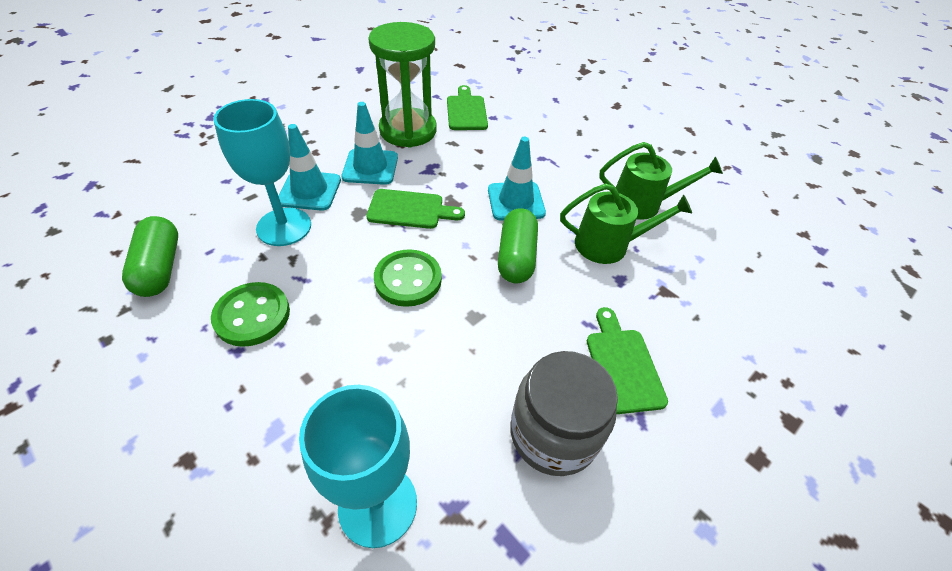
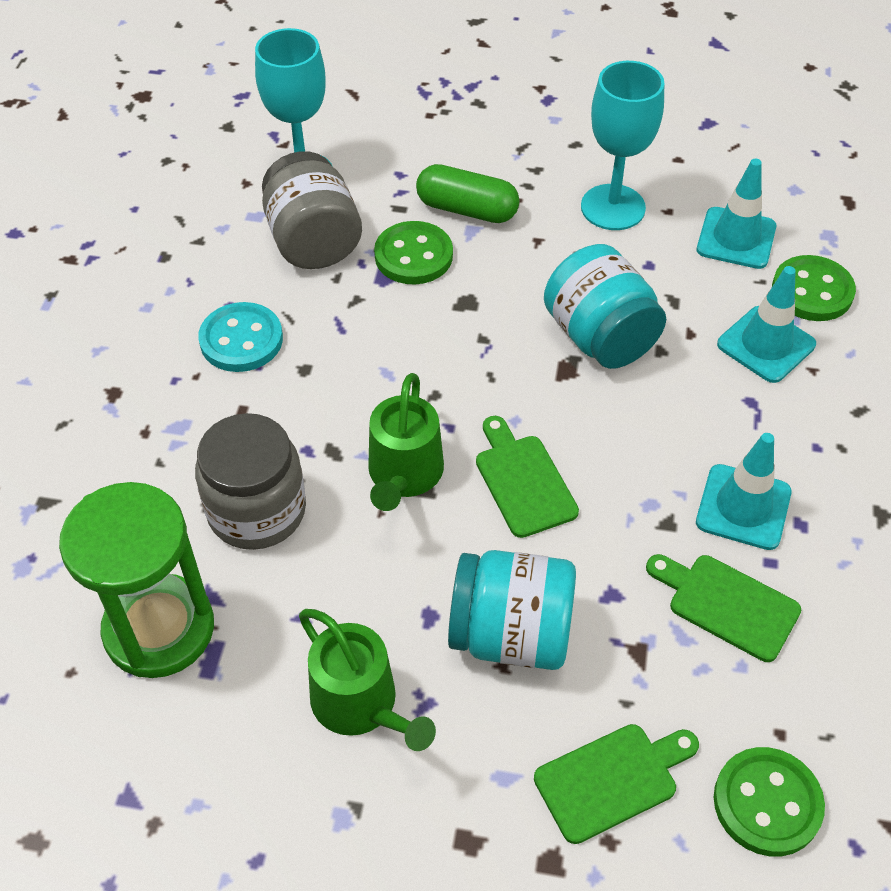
green button: [211,282,290,347] [374,249,442,307] = 2 -> [374,221,453,284] [714,747,825,856] [772,255,856,321] = 3
green capsule: [122,216,178,297] [498,208,538,283] = 2 -> [416,164,519,223] = 1
grey jar: [510,351,618,476] = 1 -> [195,413,306,550] [262,151,362,269] = 2
turquoise button: none = 0 -> [198,302,283,372] = 1
turquoise jar: none = 0 -> [448,550,576,670] [544,244,666,369] = 2

